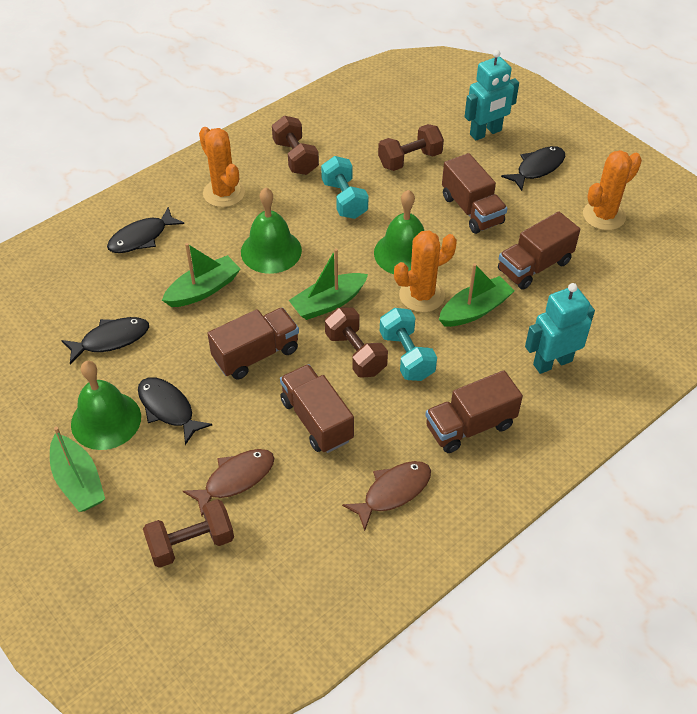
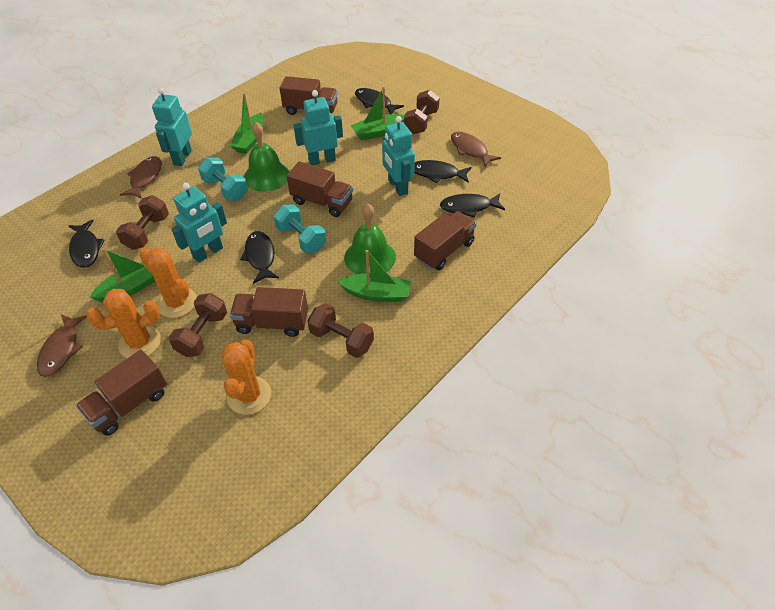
black fish: [61,317,149,364] [107,207,184,253] [138,377,212,445] [501,146,565,191] = 4 -> [69,219,105,268] [240,231,279,284] [355,88,404,114] [414,160,471,183] [440,193,505,218] = 5
brown fish: [183,449,274,516] [342,461,431,531] = 2 -> [37,314,87,377] [120,156,162,199] [451,132,501,167] = 3
green bell: [71,361,141,450] [241,188,302,274] [374,190,424,274] = 3 -> [244,122,289,192] [344,203,396,274] = 2
turquoise robot: [465,50,519,140] [525,283,595,374] = 2 -> [152,88,192,166] [171,183,227,263] [293,90,343,165] [382,116,415,196] = 4

